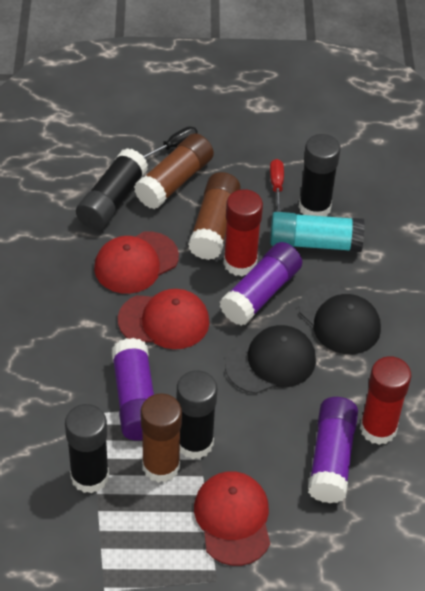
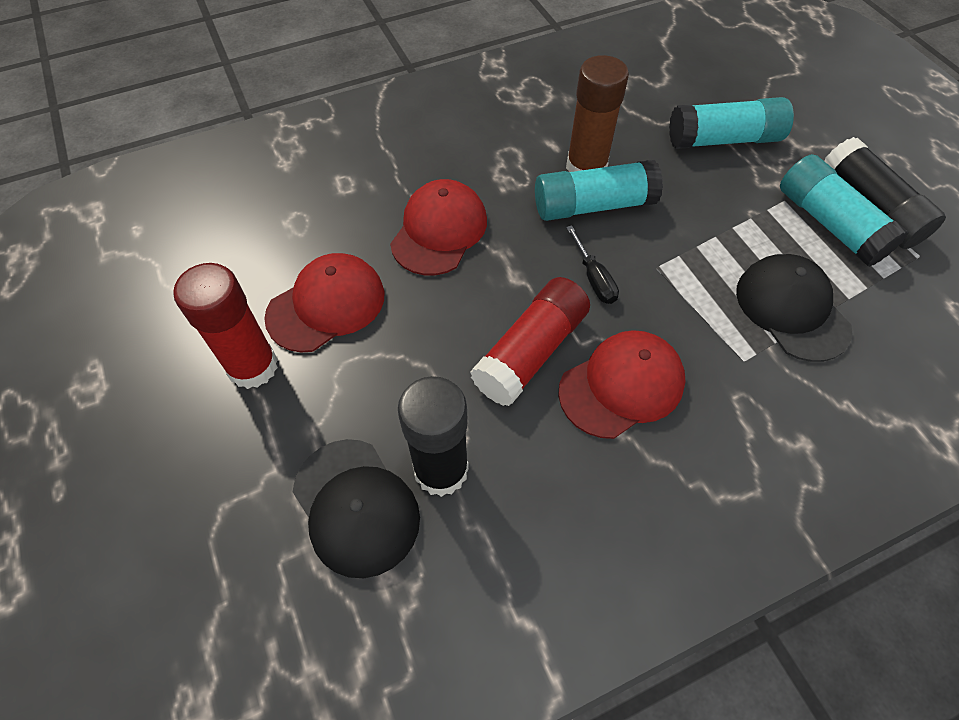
black glue stick: [65,404,109,493] [76,148,148,230] [177,370,217,459] [299,134,341,217] = 4 -> [398,376,469,497] [824,137,946,249] = 2
brown glue stick: [134,133,214,209] [141,393,182,483] [188,172,241,260] = 3 -> [566,55,629,172] = 1
purple glue stick: [111,338,154,441] [220,242,302,326] [308,397,358,503] = 3 -> none = 0
red screwdriver: [270,159,284,212] = 1 -> none = 0
turquoise glue stick: [270,212,364,252] = 1 -> [535,160,663,221] [669,97,794,149] [780,154,909,267] = 3

